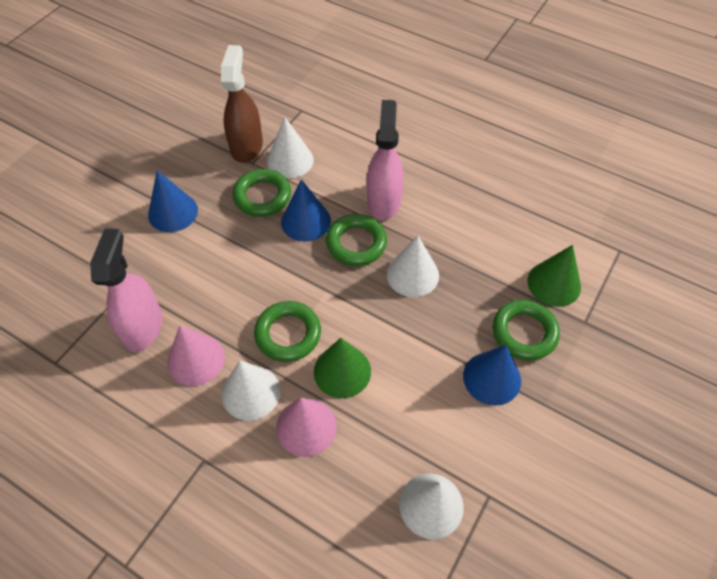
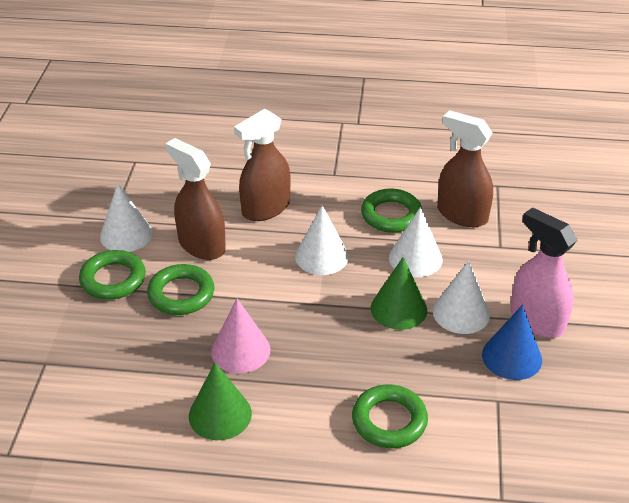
blue cone: [148,170,198,232] [281,179,331,242] [463,345,521,406] = 3 -> [482,305,542,380] = 1
brown spray bottle: [221,45,263,163] = 1 -> [165,138,226,260] [234,109,291,221] [437,110,493,227] = 3
pink cone: [167,325,225,386] [276,398,336,457] = 2 -> [211,299,270,373] = 1
pink spray bottle: [90,228,162,352] [367,100,404,220] = 2 -> [510,207,577,338] = 1

